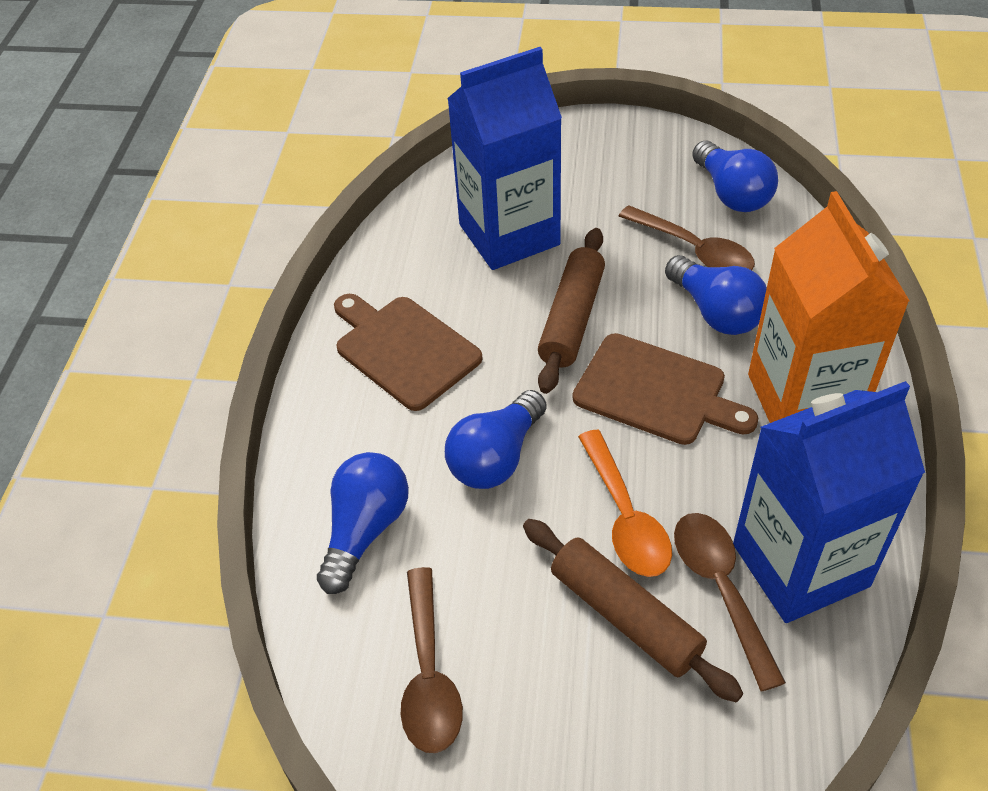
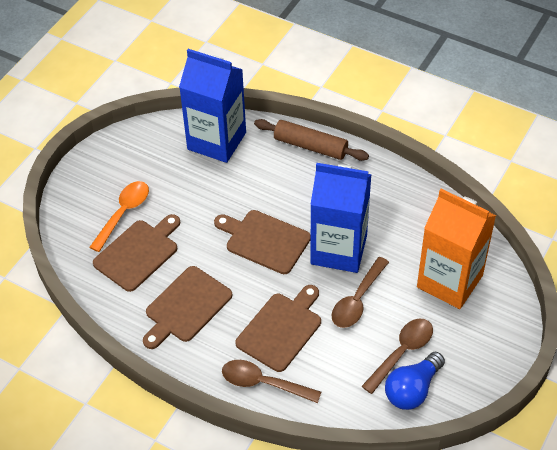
blue light bulb: [317,452,409,594] [445,390,547,489] [665,255,767,335] [692,141,778,212] = 4 -> [385,352,445,410] = 1
brown cutting board: [334,294,483,411] [573,333,758,445] = 2 -> [93,214,180,292] [143,266,232,349] [214,210,311,274] [235,285,321,372] = 4
brown rolling pin: [523,519,743,703] [538,228,605,394] = 2 -> [254,119,369,161] = 1

